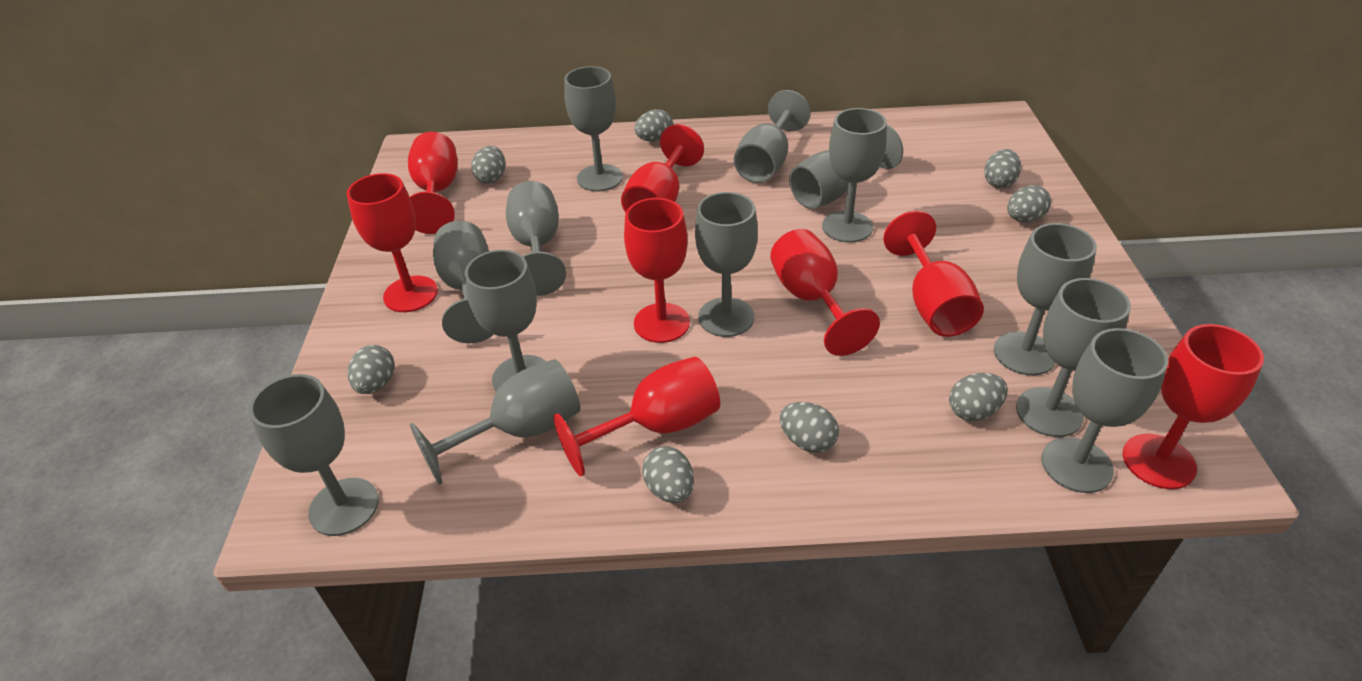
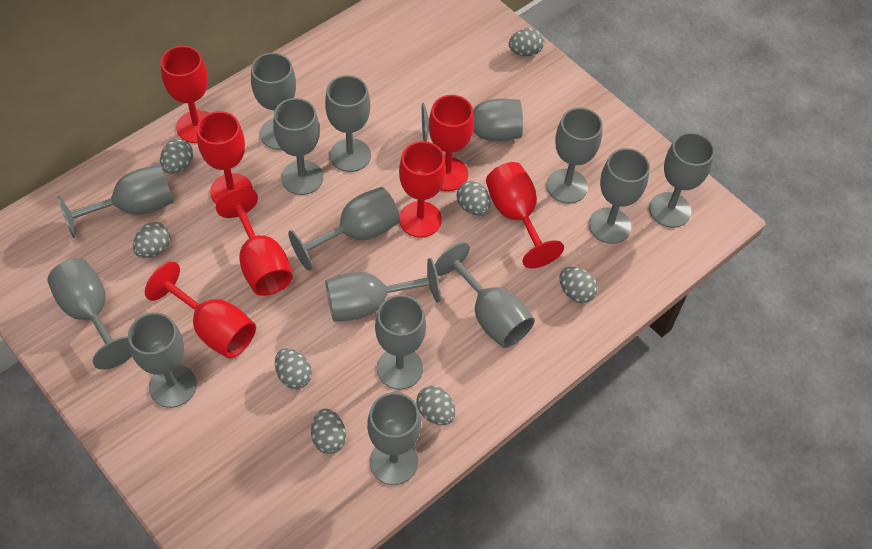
grey goblet: [249,374,379,536] [410,359,581,485] [433,221,494,343] [465,250,546,392] [506,181,566,296] [564,66,623,192] [695,192,758,337] [734,90,811,183] [789,125,903,209] [822,108,887,243] [994,223,1097,375] [1016,278,1131,437] [1041,328,1168,493] = 13 -> [47,258,132,370] [57,165,174,238] [128,312,197,408] [251,53,296,150] [273,98,323,195] [288,187,400,271] [325,75,371,172] [325,258,441,322] [367,392,421,485] [375,295,426,390] [422,98,523,141] [435,242,535,348] [546,108,603,203] [589,148,650,244] [649,132,715,228] = 15
red goblet: [347,173,438,312] [408,132,458,234] [553,357,720,476] [621,124,704,213] [624,198,690,343] [770,229,880,356] [883,211,984,337] [1123,324,1264,489] = 8 -> [145,261,256,359] [160,46,209,143] [197,111,253,204] [216,188,293,296] [399,141,446,237] [429,95,474,191] [486,162,564,268] = 7

